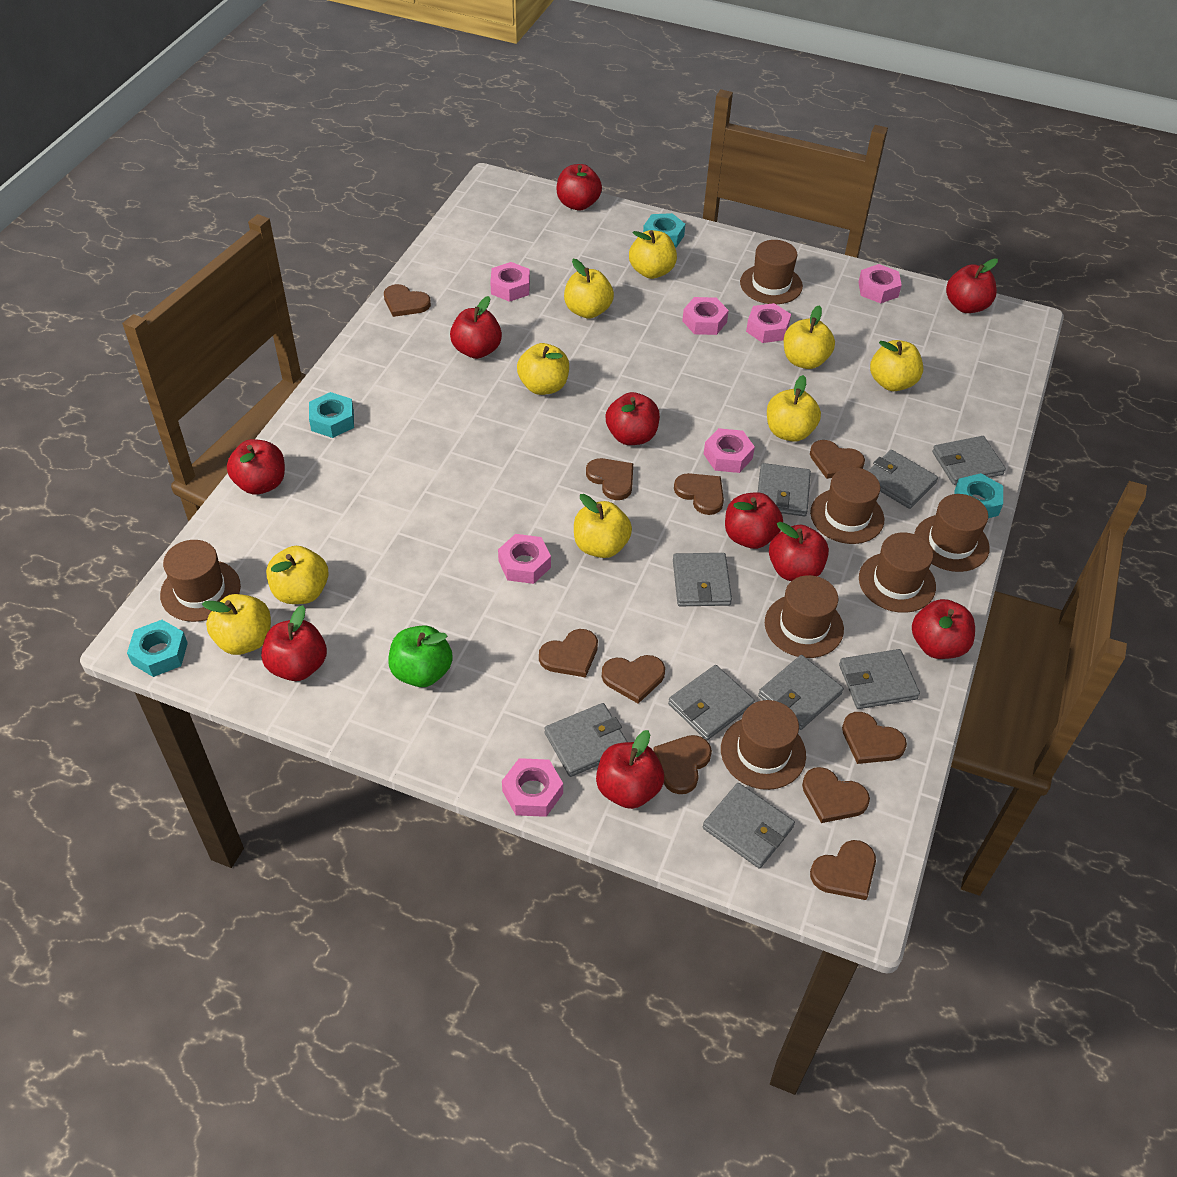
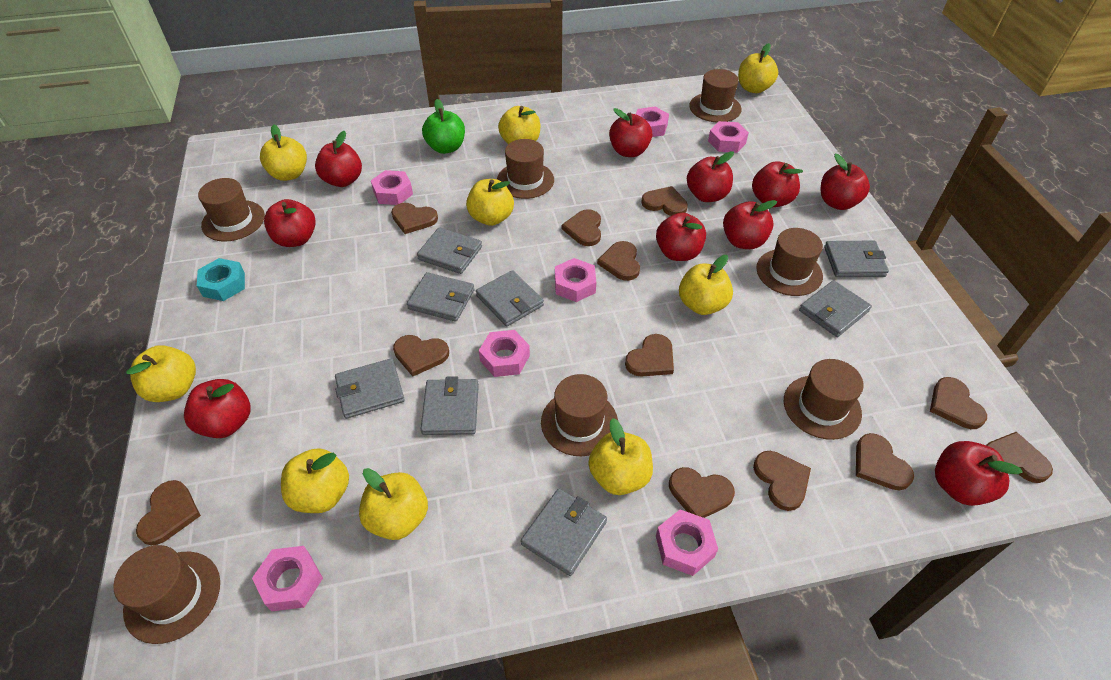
brown heart: [384,284,431,317] [539,629,598,678] [586,458,633,500] [602,655,665,704] [653,735,712,794] [674,473,724,515] [802,767,870,823] [810,440,865,479] [810,840,876,900] [842,712,907,764] = 10 -> [136,480,201,545] [391,203,438,234] [393,335,449,376] [562,209,601,246] [597,241,640,281] [625,334,674,377] [641,186,688,216] [669,467,735,518] [753,451,811,511] [856,433,914,490] [930,377,987,429] [986,432,1053,483] = 12
grey wallet: [544,703,627,777] [668,665,755,740] [673,553,732,606] [703,783,795,868] [758,463,811,516] [758,655,844,730] [839,649,920,709] [868,450,938,509] [932,436,1006,485] = 9 -> [335,358,405,419] [407,272,475,322] [417,227,482,274] [421,376,479,435] [476,270,544,327] [521,489,607,576] [799,280,872,337] [824,241,889,277] = 8
turquoise nut: [127,620,188,677] [309,392,354,438] [643,213,685,247] [954,473,1003,518] = 4 -> [197,258,245,301] = 1

